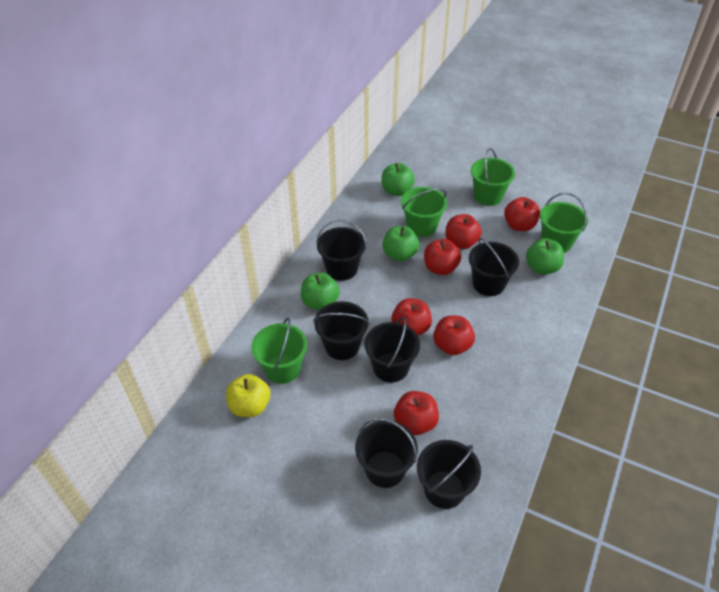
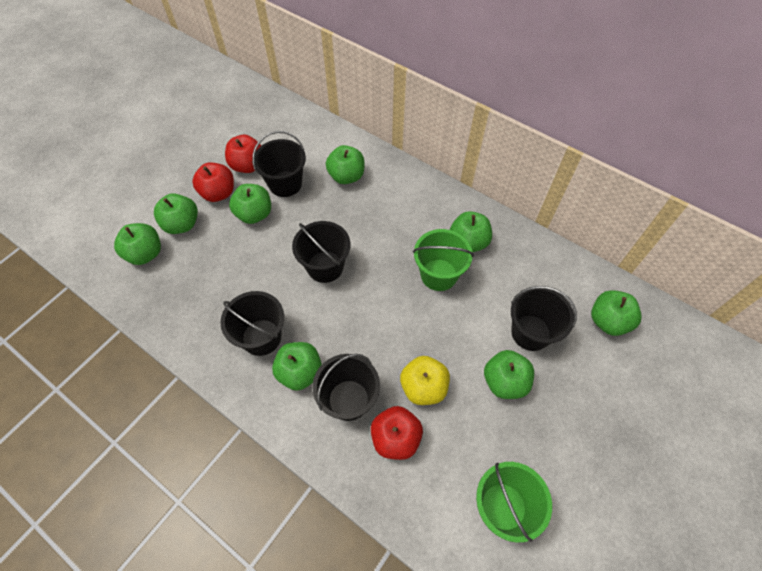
black bucket: [314,301,370,360] [316,219,367,281] [355,418,418,488] [364,317,420,383] [417,440,481,509] [469,238,519,296] = 6 -> [220,291,284,356] [252,131,306,197] [292,221,350,283] [312,354,380,421] [511,286,577,351] = 5
green apple: [301,273,340,310] [382,163,415,196] [383,226,419,261] [526,238,564,274] = 4 -> [114,223,161,265] [154,193,198,234] [229,184,271,224] [272,342,322,391] [326,145,365,184] [450,211,492,252] [484,350,534,399] [591,290,642,336] = 8
green bucket: [251,318,307,384] [401,187,447,237] [471,148,515,206] [540,193,588,253] = 4 -> [413,229,474,291] [476,462,552,543] = 2
red apple: [392,298,432,336] [394,391,439,435] [424,239,461,275] [433,315,475,355] [445,214,482,249] [504,197,540,231] = 6 -> [192,162,234,202] [225,135,261,173] [371,406,423,460] = 3

